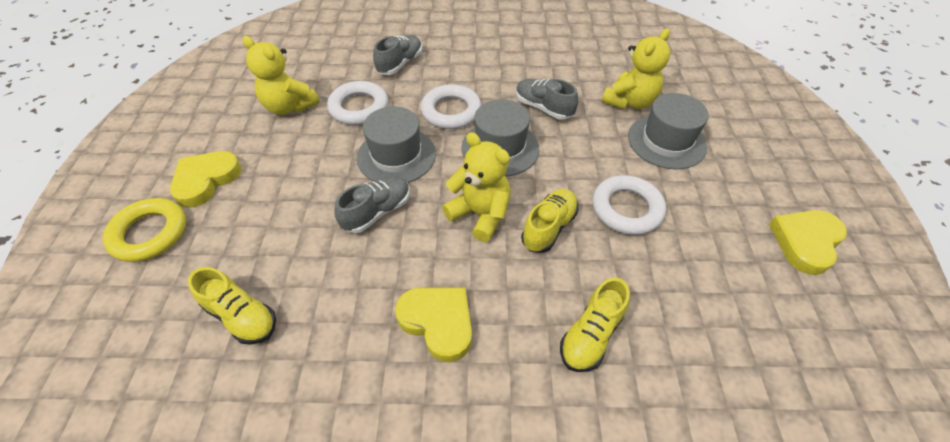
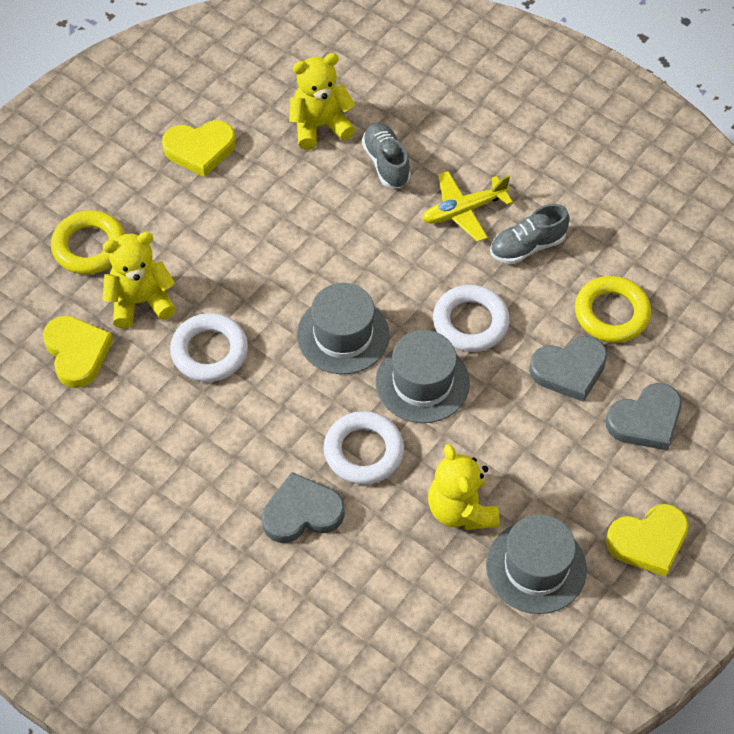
grey heart: none = 0 -> [262,472,345,543] [529,336,607,402] [606,383,682,451] = 3
grey shoe: [334,177,410,233] [373,35,422,75] [516,79,579,120] = 3 -> [362,123,411,188] [490,204,570,264] = 2
yellow plane: none = 0 -> [422,171,513,242] = 1
yellow ring: [103,198,186,262] = 1 -> [51,210,125,274] [575,276,651,343] = 2
yellow shoe: [188,267,276,345] [521,189,579,253] [560,278,630,372] = 3 -> none = 0

